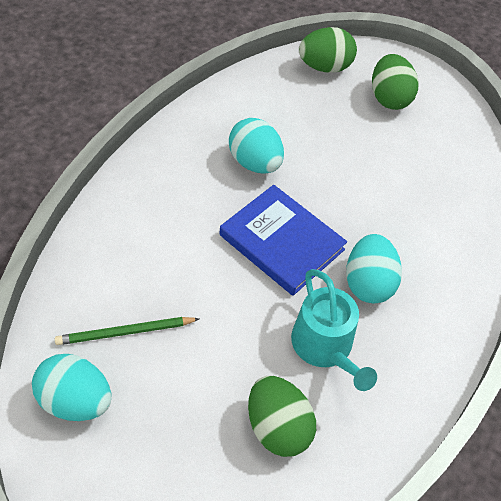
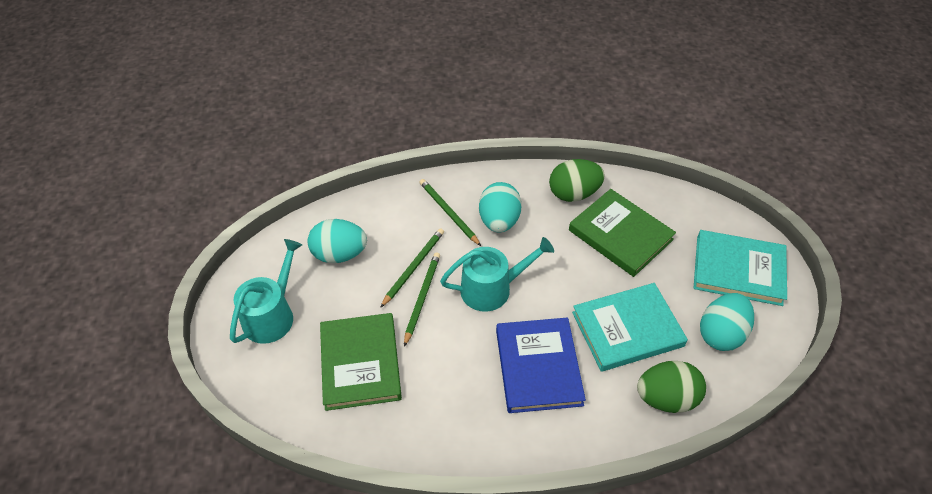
green book: none = 0 -> [320,313,402,411] [569,189,676,277] = 2
green egg: [248,376,316,457] [299,27,357,73] [372,54,418,110] = 3 -> [549,159,605,202] [637,361,706,413] = 2
green pencil: [55,317,199,345] = 1 -> [380,228,444,308] [404,252,440,347] [420,179,481,246] = 3
turquoise book: none = 0 -> [572,283,688,372] [694,230,787,306] = 2
turquoise watering can: [291,269,377,391] = 1 -> [230,239,302,344] [440,237,554,312] = 2

